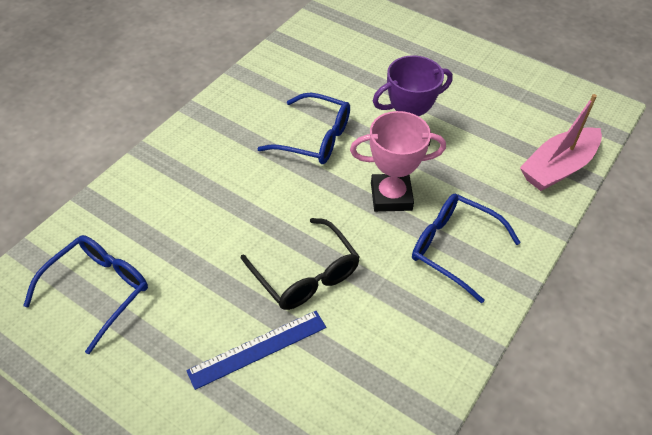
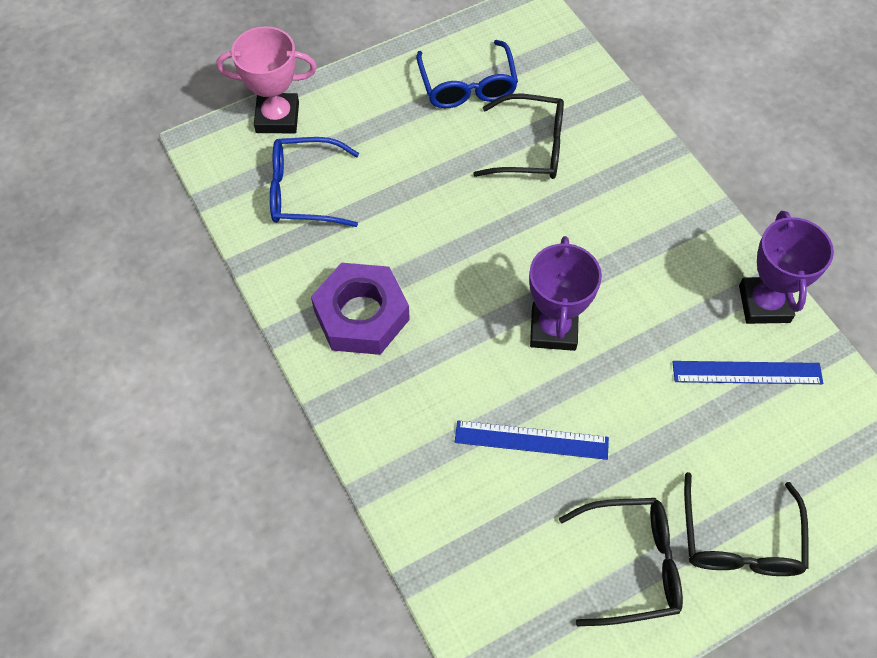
black glasses: [241,218,360,310] = 1 -> [473,94,564,179] [559,498,683,626] [684,472,809,576] = 3
blue glasses: [23,235,148,354] [257,93,350,164] [412,194,521,304] = 3 -> [270,137,359,227] [416,40,518,108] = 2
blue ruler: [186,311,326,390] = 1 -> [455,420,609,460] [673,361,823,384] = 2
pink boat: [520,94,602,191] = 1 -> none = 0
purple nut: none = 0 -> [311,263,410,355] = 1
purple trophy: [373,55,453,146] = 1 -> [529,236,602,351] [739,211,834,324] = 2

